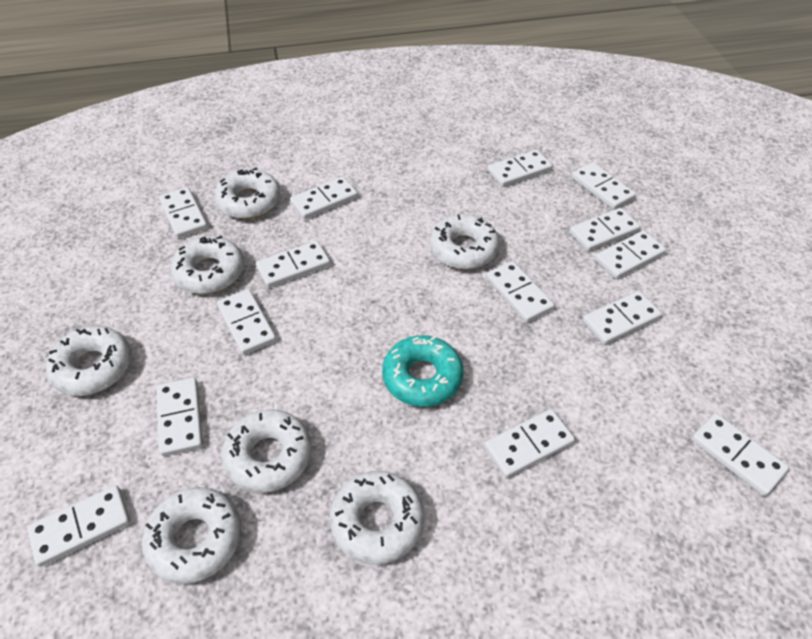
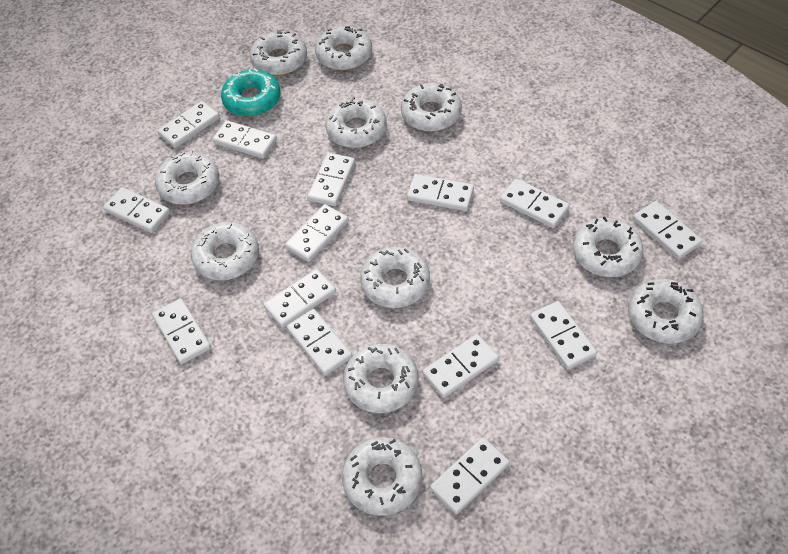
white donut: [46,326,131,396] [142,487,241,584] [170,236,244,294] [214,168,281,219] [222,409,312,493] [330,471,424,565] [430,214,499,269] = 7 -> [155,151,219,205] [191,222,259,280] [250,30,307,76] [315,26,372,71] [325,97,387,148] [342,437,422,516] [343,344,419,413] [360,247,430,308] [401,83,462,132] [572,217,643,277] [628,279,704,344] = 11

